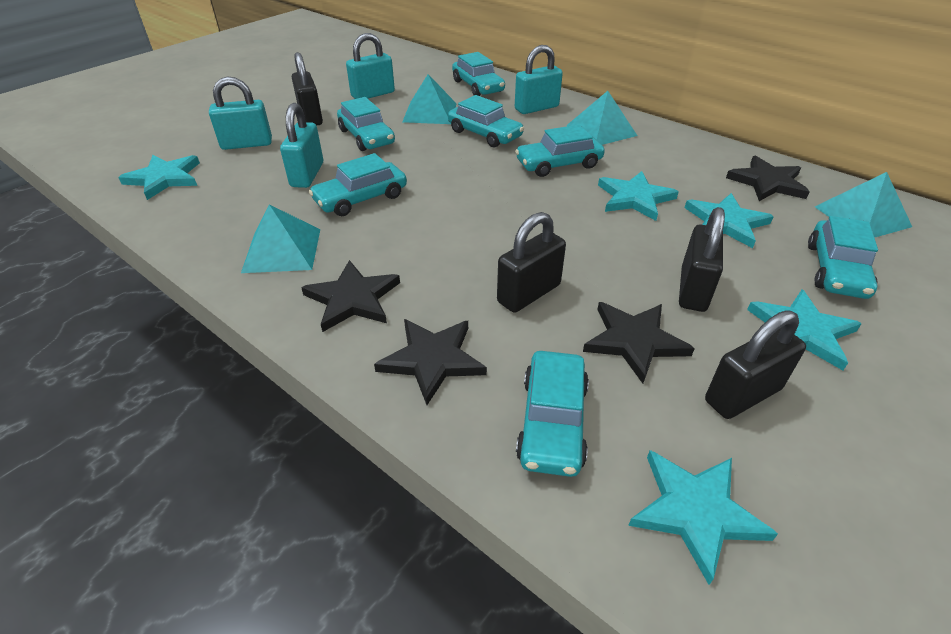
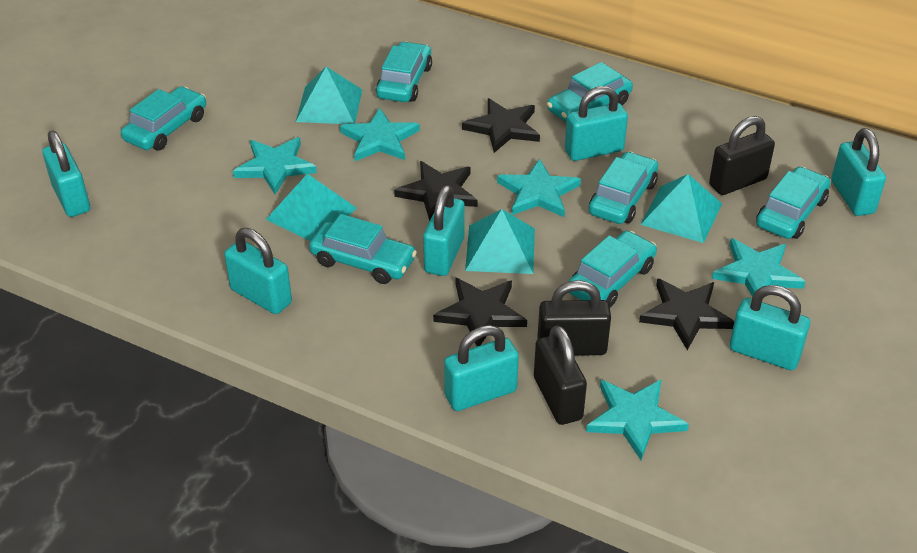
black padlock: [292,52,323,126] [497,212,566,313] [679,207,725,312] [705,311,806,419] = 4 -> [534,325,587,425] [537,280,611,356] [709,116,775,195] = 3
turquoise padlock: [209,77,272,150] [280,103,323,188] [346,33,395,99] [515,45,563,114] = 4 -> [42,130,90,217] [224,228,292,314] [423,185,465,276] [444,325,519,411] [565,86,628,161] [730,285,810,370] [831,128,886,216] = 7

